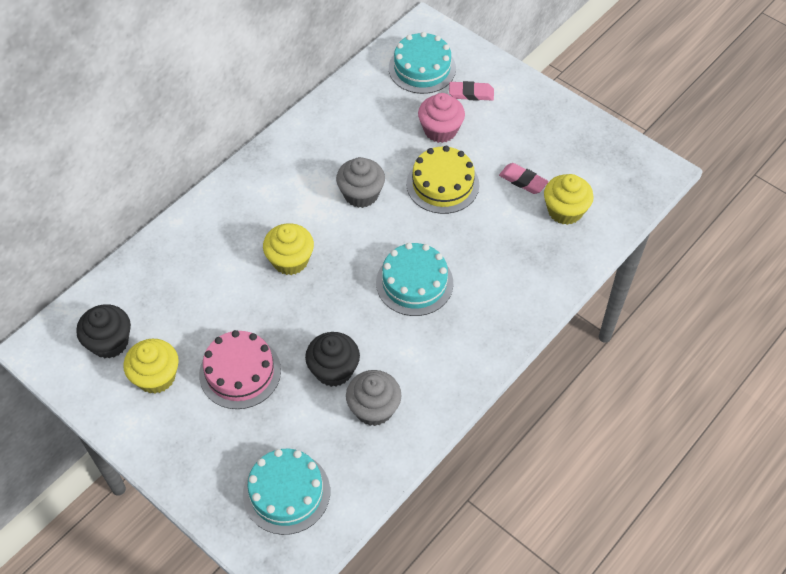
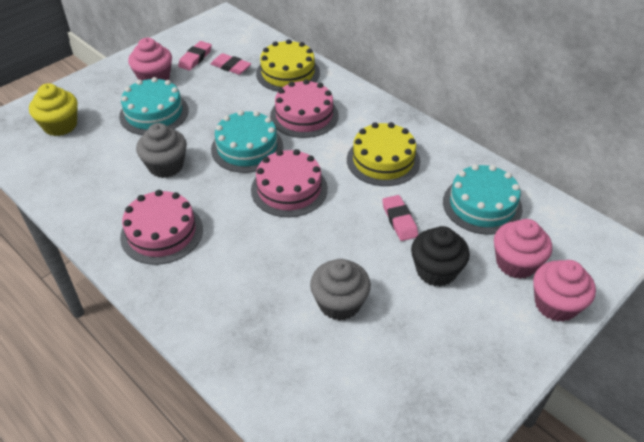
black cupcake: [76,304,131,359] [305,332,360,387] = 2 -> [411,226,470,287] = 1
pink cake: [199,330,281,409] = 1 -> [120,190,203,265] [251,149,328,217] [270,79,339,138] = 3
pink cupcake: [418,93,465,143] = 1 -> [128,38,172,80] [494,219,552,279] [533,260,596,322] = 3
pink eraser: [449,81,494,101] [499,163,549,194] = 2 -> [178,41,212,71] [211,53,251,75] [382,195,418,241] = 3
yellow cake: [407,146,479,214] = 1 -> [256,39,320,92] [347,122,420,186] = 2
yellow cupcake: [123,339,179,394] [263,223,314,275] [544,174,594,225] = 3 -> [29,83,77,136] = 1

